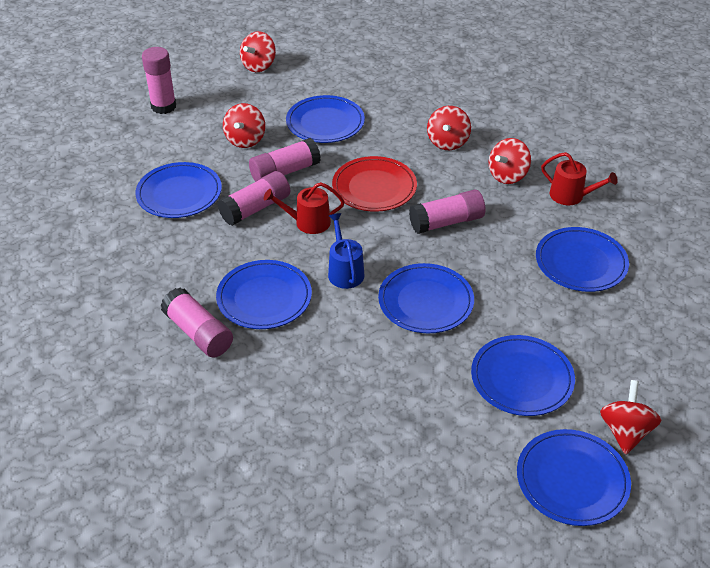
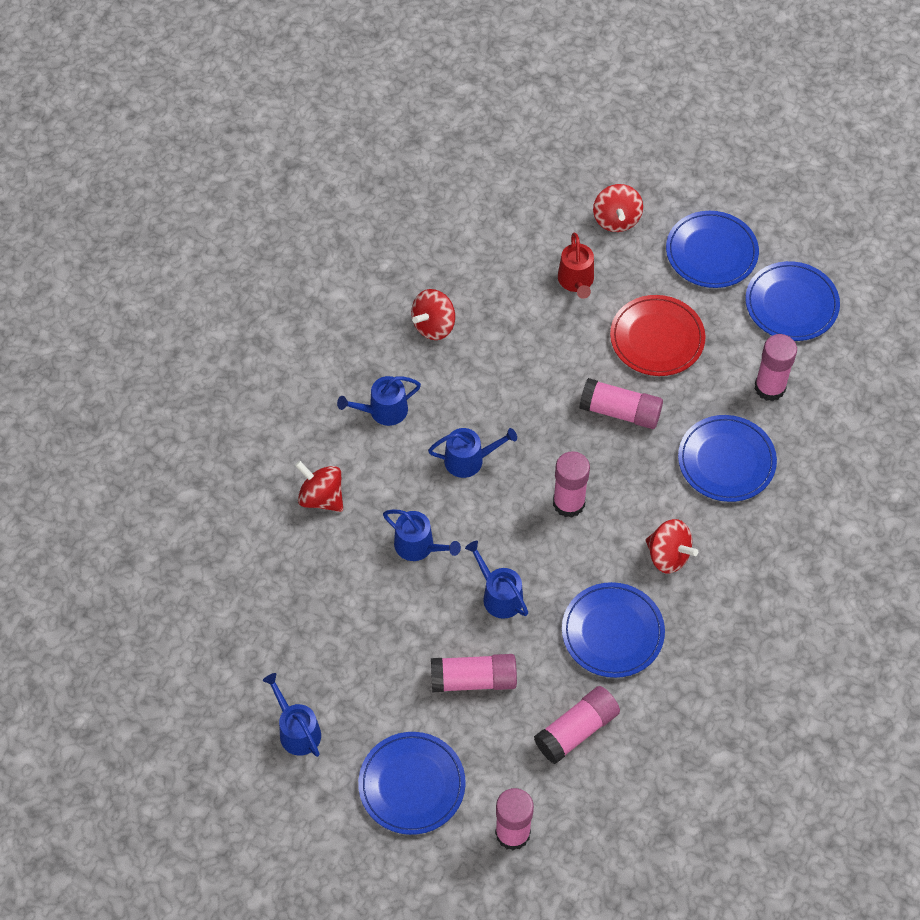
blue plate: [135,162,222,218] [216,260,312,329] [286,95,365,143] [378,263,474,333] [471,335,575,416] [517,429,631,526] [536,227,629,292] = 7 -> [358,732,466,835] [562,582,665,678] [666,211,759,288] [678,415,777,502] [745,261,840,341] = 5
blue watering can: [328,213,365,289] = 1 -> [263,673,321,757] [337,376,421,426] [383,510,461,561] [428,428,517,478] [465,541,528,619] = 5
pink glue stick: [142,47,176,114] [161,287,233,358] [217,171,290,226] [249,138,321,182] [409,190,486,234] = 5 -> [431,654,517,692] [495,788,534,851] [534,686,620,764] [553,451,590,518] [579,378,663,429] [754,334,797,401] = 6
red spinning top: [223,103,265,148] [240,31,276,72] [427,106,471,150] [489,138,531,184] [600,380,661,455] = 5 -> [295,461,343,512] [411,289,455,340] [593,184,643,232] [645,519,698,574] = 4
red watering can: [264,182,345,234] [541,152,618,205] = 2 -> [558,233,594,299] = 1

